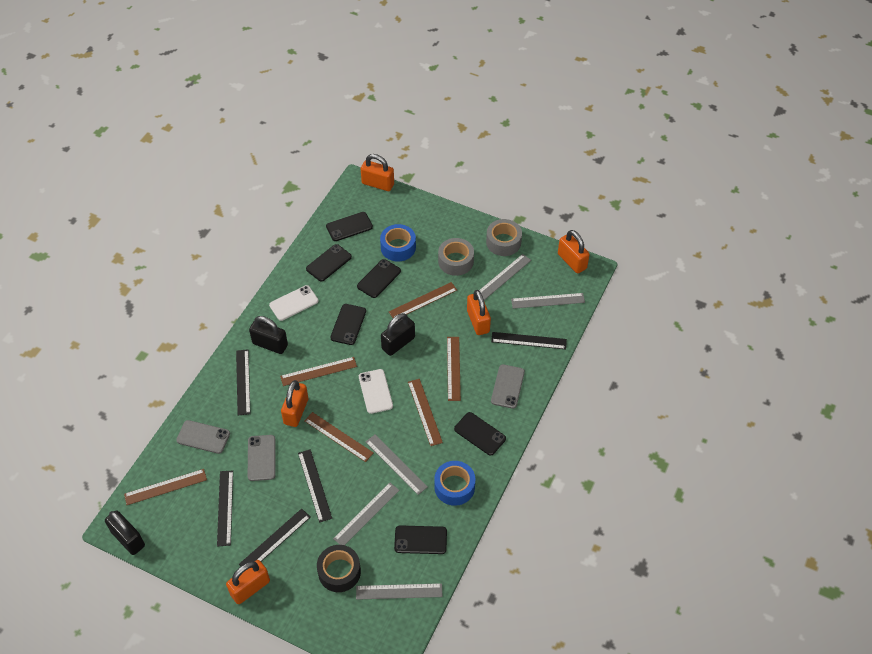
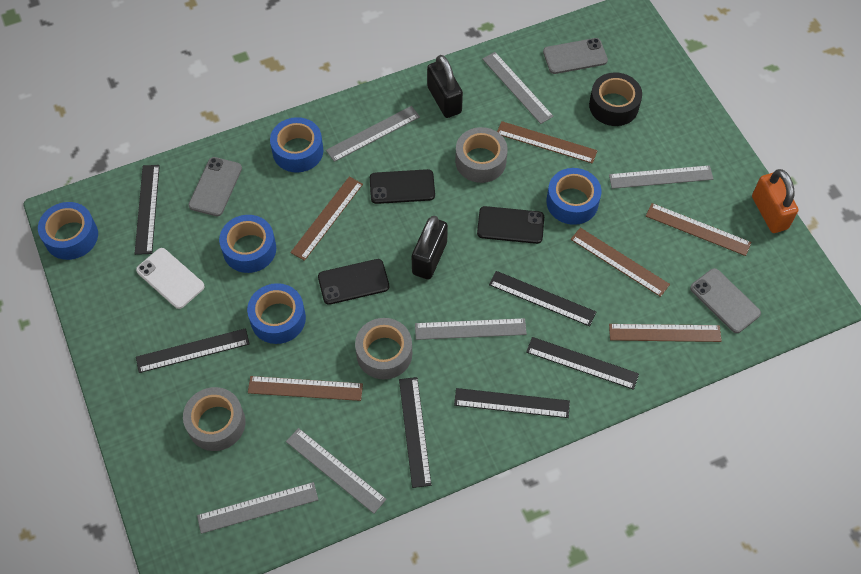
black padlock: [105,510,145,555] [249,316,288,354] [381,313,415,356] = 3 -> [412,216,448,279] [427,55,463,118] = 2
black phone: [306,244,352,282] [326,212,373,241] [330,304,366,345] [357,259,401,298] [394,525,447,554] [454,412,506,455] = 6 -> [318,259,389,305] [370,169,435,204] [477,206,544,244] = 3
black ruler: [217,470,233,546] [236,349,251,415] [239,508,310,566] [298,449,332,523] [491,332,567,349] = 5 -> [135,165,160,255] [136,328,249,373] [399,377,431,488] [454,388,570,418] [489,271,596,326] [526,337,639,390] = 6
blue tape: [380,224,416,262] [434,461,476,506] = 2 -> [38,202,98,260] [219,215,276,273] [247,283,306,344] [270,117,323,173] [546,168,601,225] = 5
grey ruler: [333,483,400,545] [356,583,443,600] [366,434,428,495] [479,254,531,300] [511,293,585,309] = 5 -> [197,482,318,534] [286,428,386,514] [326,106,420,162] [415,318,527,340] [482,52,554,124] [609,165,713,189] = 6
grey tape: [438,238,474,276] [486,219,522,256] = 2 -> [183,387,246,451] [355,318,412,379] [455,127,508,183] = 3
orange padlock: [226,560,270,604] [281,380,308,427] [361,154,394,191] [467,290,491,335] [558,230,590,274] = 5 -> [752,169,799,233] = 1
white phone: [269,285,319,321] [359,369,393,414] = 2 -> [136,248,205,309] = 1

